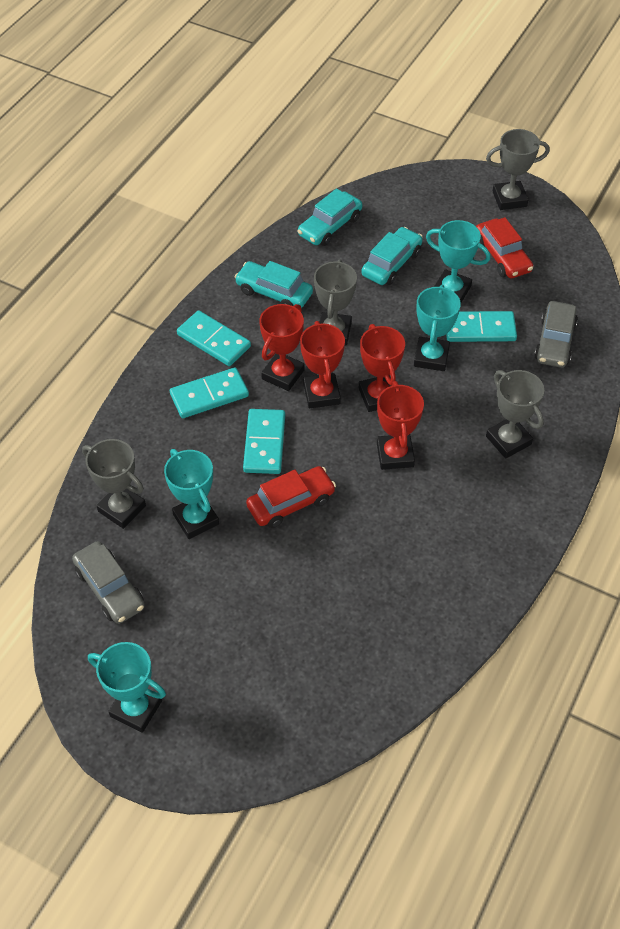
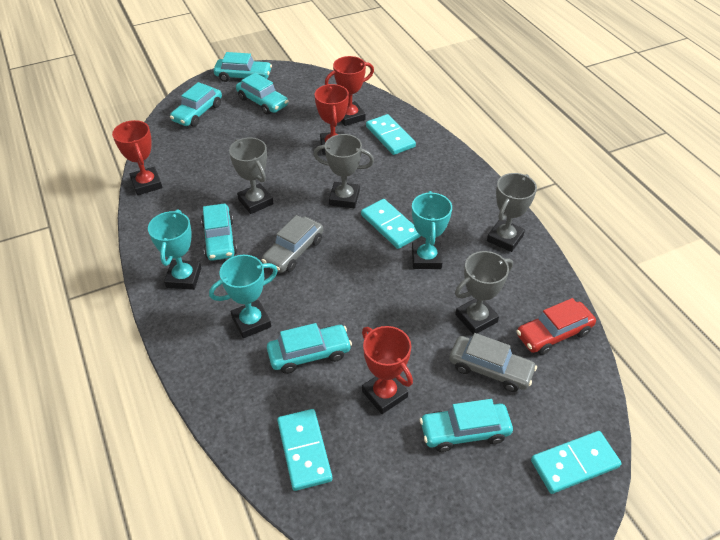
red car: [246,466,336,528] [476,217,533,278] = 2 -> [516,298,596,355] = 1
turquoise car: [235,261,313,308] [297,188,362,246] [361,227,423,285] = 3 -> [170,82,222,127] [201,203,237,261] [214,52,272,82] [236,73,288,115] [267,323,352,374] [420,399,513,452] = 6
turquoise trophy: [88,642,166,733] [164,449,219,539] [414,285,461,371] [426,220,490,302] = 4 -> [148,209,201,290] [209,255,278,338] [412,191,452,269] = 3

